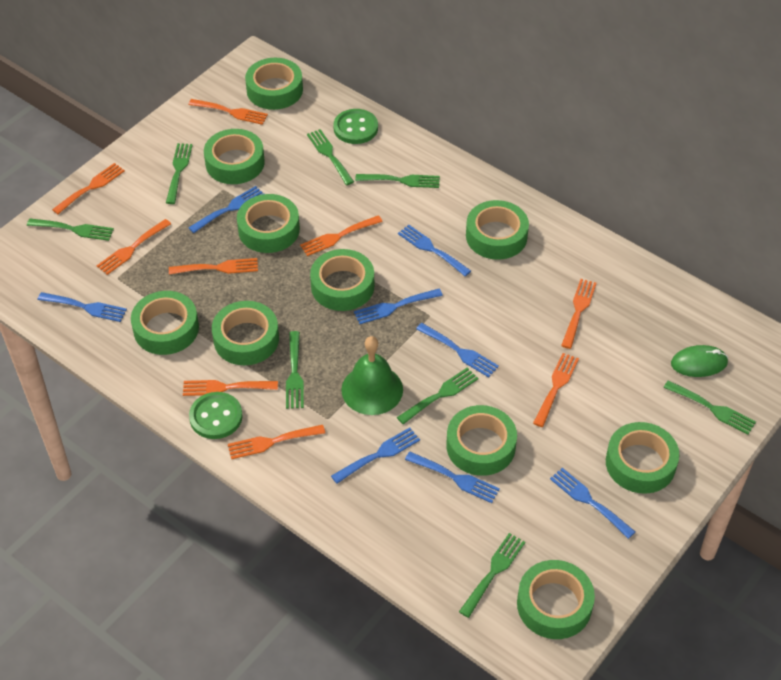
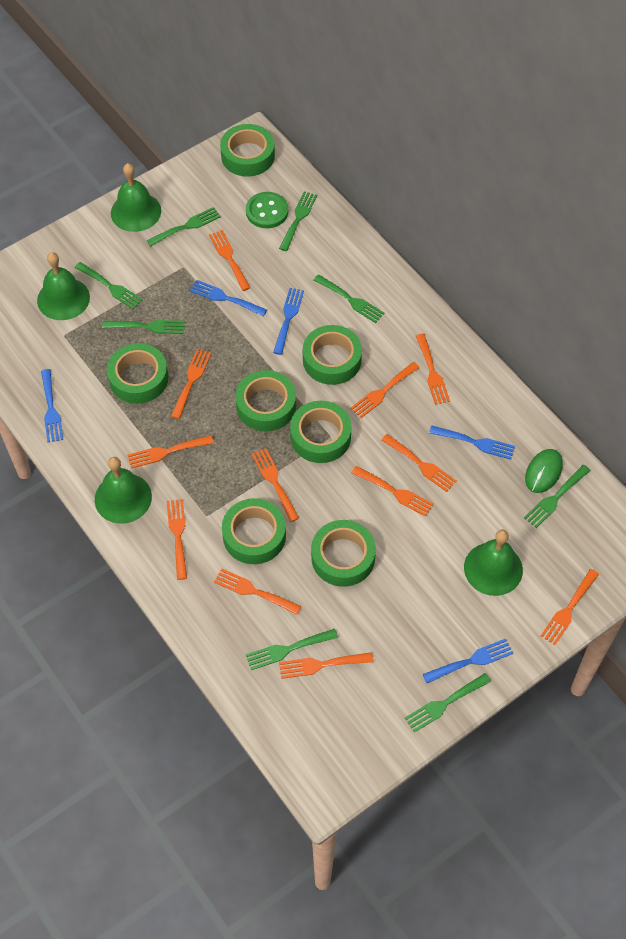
blue fork: [38,292,127,322] [188,186,264,233] [331,428,420,484] [354,289,443,324] [398,225,471,276] [405,452,500,503] [416,323,499,377] [550,468,635,539] = 8 -> [41,369,63,442] [190,280,267,316] [273,288,304,355] [423,638,513,683] [429,426,515,460] = 5
green bell: [341,336,403,415] = 1 -> [37,252,90,320] [95,457,152,524] [111,163,161,232] [464,530,523,596] = 4
green button: [189,392,243,439] [333,109,378,144] = 2 -> [246,192,288,228] = 1
green tape: [131,291,199,355] [204,129,265,184] [212,301,279,365] [237,194,300,253] [245,58,303,110] [310,249,374,311] [446,405,517,476] [466,200,529,260] [517,560,595,639] [606,422,679,494] = 10 -> [107,343,169,404] [220,124,275,177] [222,498,286,564] [235,370,296,432] [290,401,352,463] [303,325,362,385] [311,520,376,587] = 7
orange fork: [52,163,125,214] [97,219,171,275] [169,258,258,274] [183,380,278,396] [189,99,268,125] [228,425,325,459] [300,215,383,256] [533,353,579,427] [561,279,596,349] = 9 -> [127,435,214,469] [167,499,187,580] [171,349,211,419] [209,230,251,291] [214,568,302,615] [252,448,299,522] [279,652,374,679] [351,362,420,418] [352,466,434,517] [381,434,457,492] [416,334,450,405] [541,569,599,645] = 12

